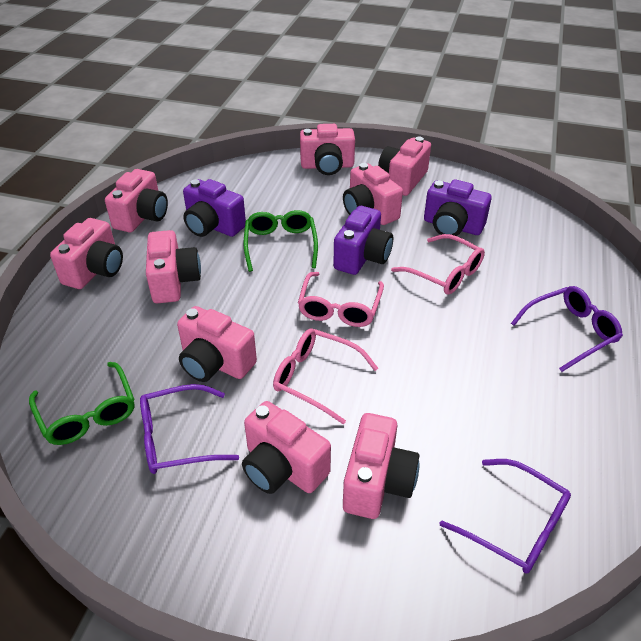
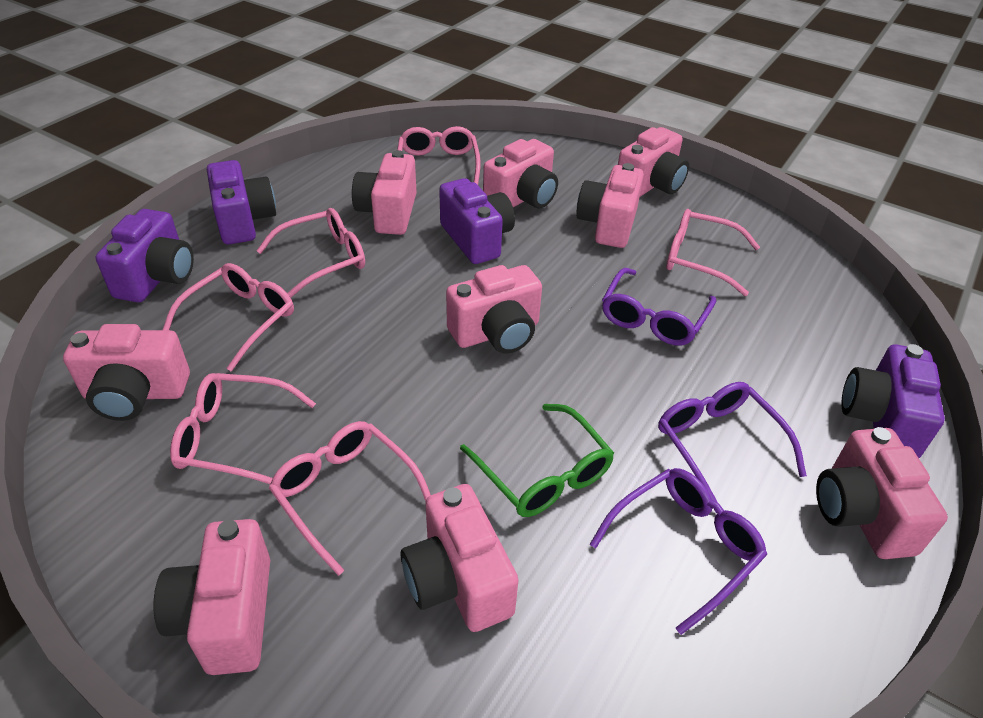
green glasses: [29,362,135,445] [244,210,318,272] = 2 -> [460,404,614,517] = 1
pink glasses: [273,329,378,425] [298,272,384,327] [391,234,485,295] = 3 -> [163,263,294,371] [170,373,316,485] [256,208,365,298] [269,421,431,576] [397,126,481,185] [666,209,760,296] = 6
purple camera: [183,179,246,237] [333,206,393,275] [424,179,492,236] = 3 -> [95,209,194,302] [207,160,276,245] [439,178,515,264] [841,344,945,458] = 4

